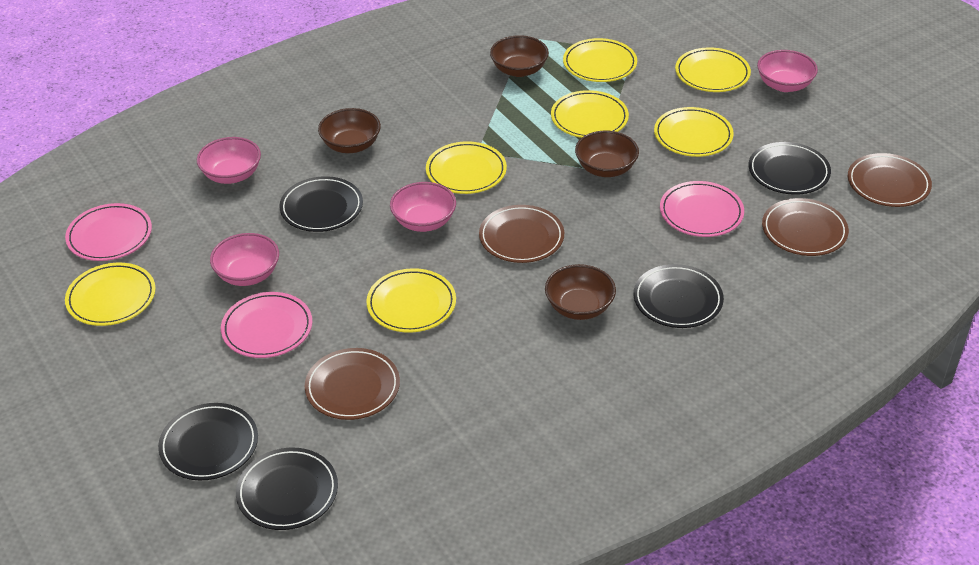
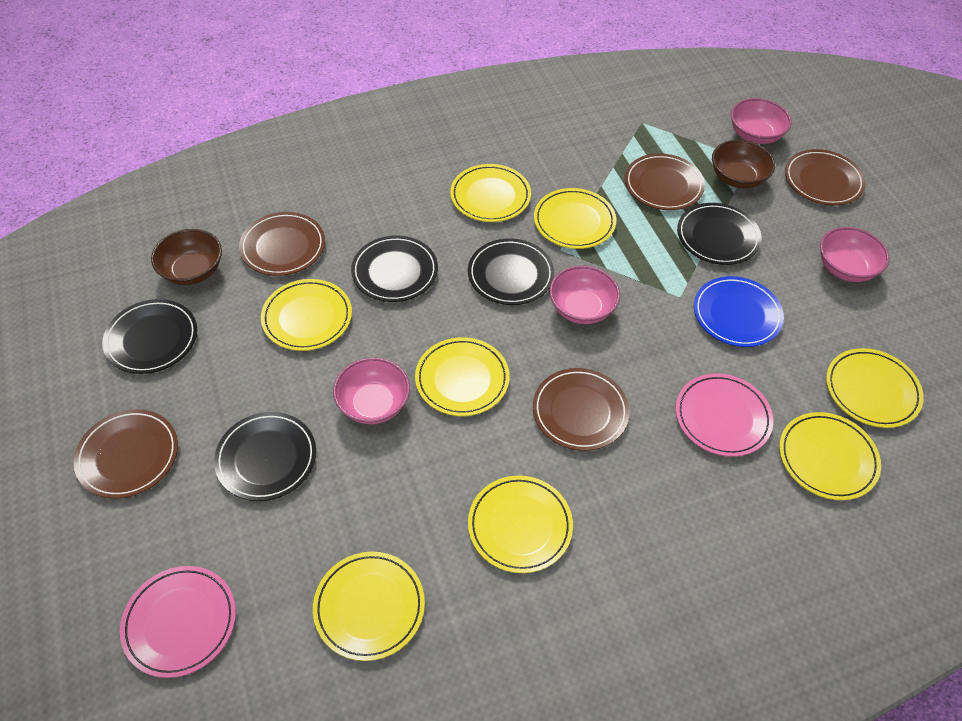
blue plate: none = 0 -> [694,276,784,347] = 1
brown bowl: [318,108,381,153] [490,35,549,77] [545,264,616,320] [575,130,639,177] = 4 -> [151,229,222,285] [712,140,775,189] = 2
brown plate: [305,348,400,420] [479,205,564,263] [762,198,849,256] [848,153,932,207] = 4 -> [74,409,178,499] [239,212,325,276] [533,368,629,451] [625,153,705,210] [785,149,866,205] = 5
pink plate: [65,203,152,261] [221,292,312,358] [660,181,744,237] = 3 -> [120,566,236,678] [676,373,773,457] = 2
yellow plate: [65,263,155,326] [366,268,456,333] [426,141,507,194] [551,90,629,138] [563,38,637,82] [654,107,734,157] [675,47,751,92] = 7 -> [261,279,352,351] [313,552,425,661] [415,337,510,416] [450,164,531,222] [468,476,573,573] [534,188,616,249] [779,412,881,500] [826,348,924,428] = 8

